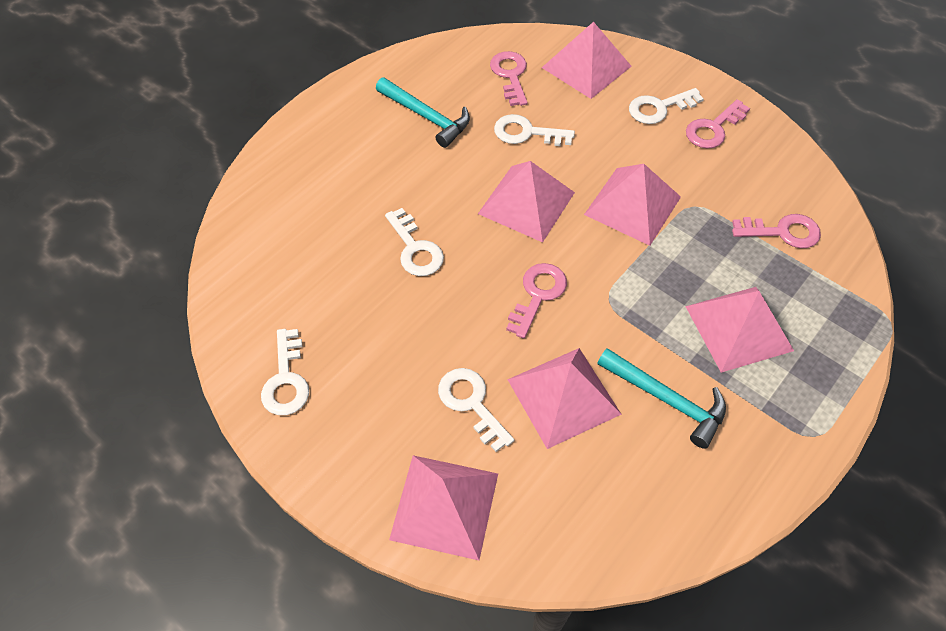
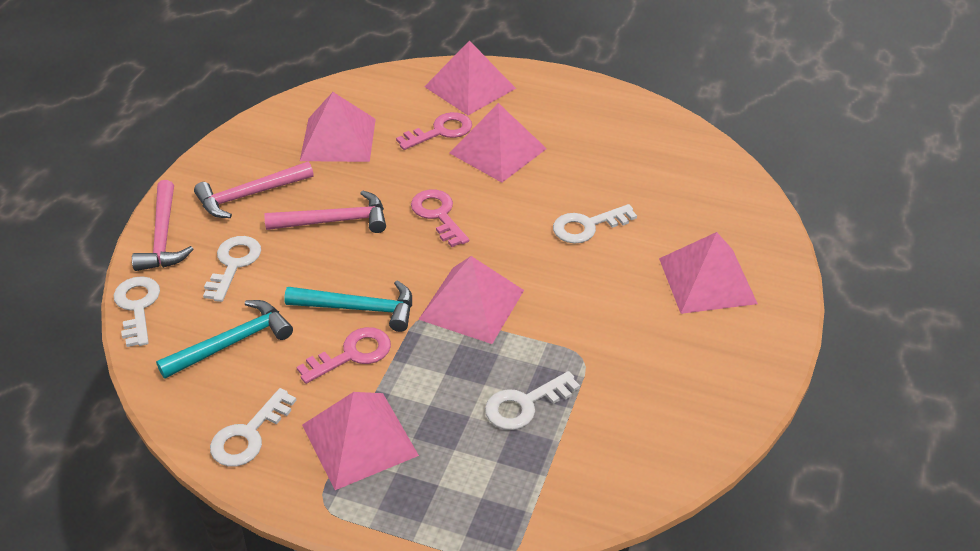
pink hammer: none = 0 -> [132,180,193,271] [194,162,314,218] [264,190,386,233] = 3
pink key: [490,51,528,106] [506,263,567,339] [686,99,750,148] [732,214,821,248] = 4 -> [297,327,391,384] [396,112,472,150] [411,189,469,247] = 3

